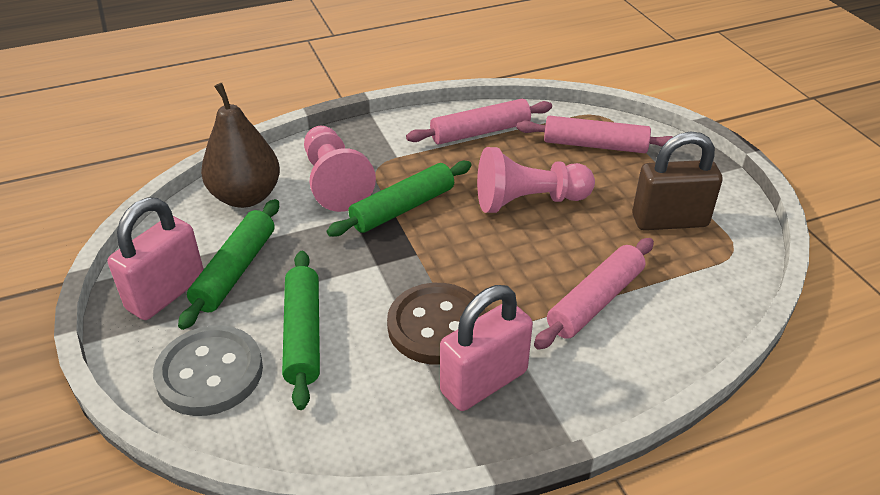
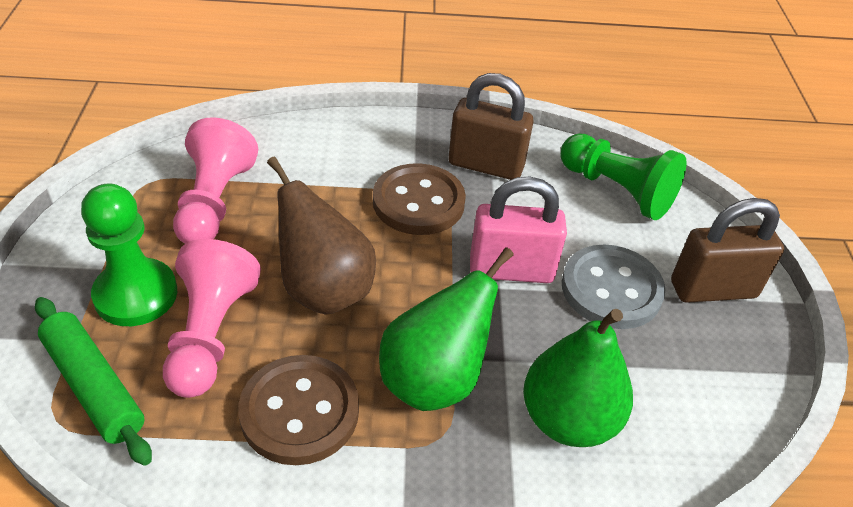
brown button: [387,283,486,365] = 1 -> [238,355,359,465] [373,163,466,235] = 2
brown padlock: [632,132,722,230] = 1 -> [448,73,534,180] [671,198,784,303] = 2
green pawn: none = 0 -> [81,183,177,326] [561,134,687,220] = 2
green pear: none = 0 -> [379,247,514,411] [523,309,633,447] = 2
green rolling pin: [178,199,279,330] [282,251,320,410] [327,161,472,237] = 3 -> [35,297,152,466] = 1
pink padlock: [108,198,204,320] [440,285,533,411] = 2 -> [470,176,567,283] = 1
pink rolling pin: [406,99,552,145] [517,116,673,153] [534,238,654,350] = 3 -> none = 0

